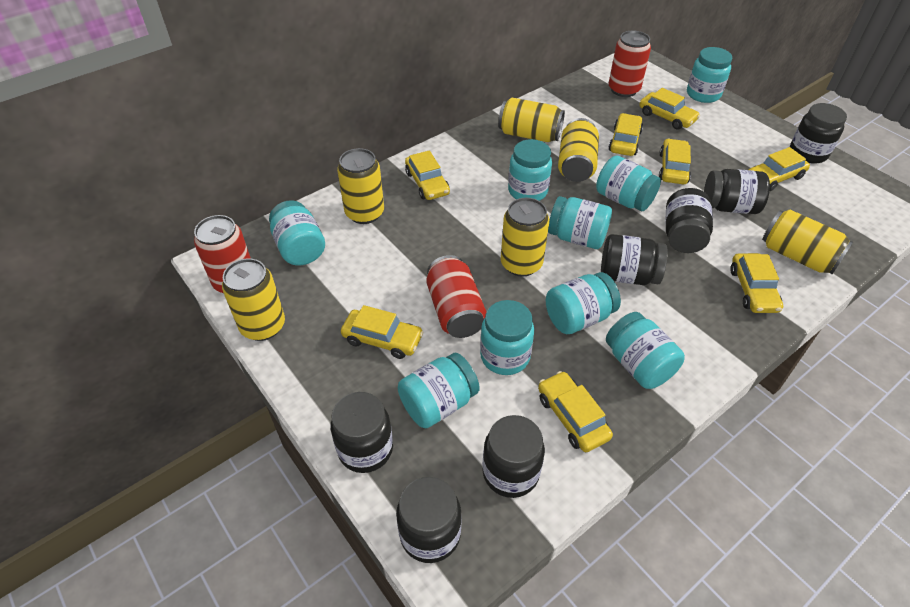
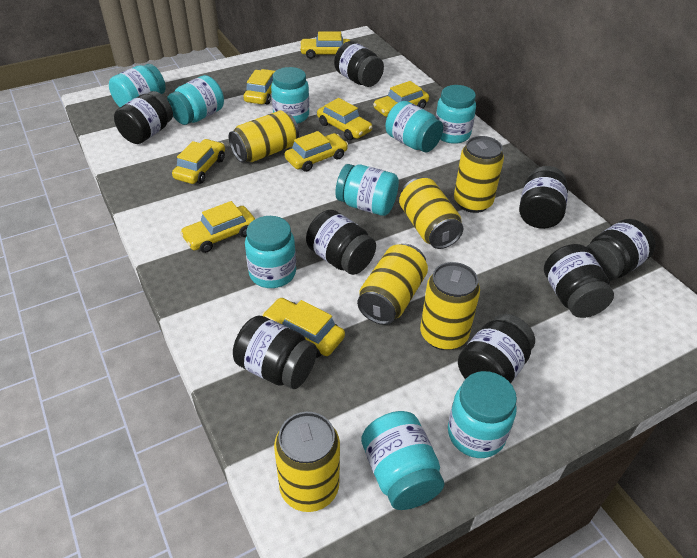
black jar: [331,392,393,473] [396,477,462,563] [482,415,545,498] [601,234,668,285] [665,188,713,253] [704,169,770,214] [790,103,847,164] = 7 -> [114,91,173,144] [233,315,317,389] [306,210,376,275] [334,41,384,87] [458,314,535,383] [519,166,568,229] [544,244,614,318] [587,219,655,281] = 8
red can: [194,215,251,293] [426,255,486,338] [608,31,651,97] = 3 -> none = 0

